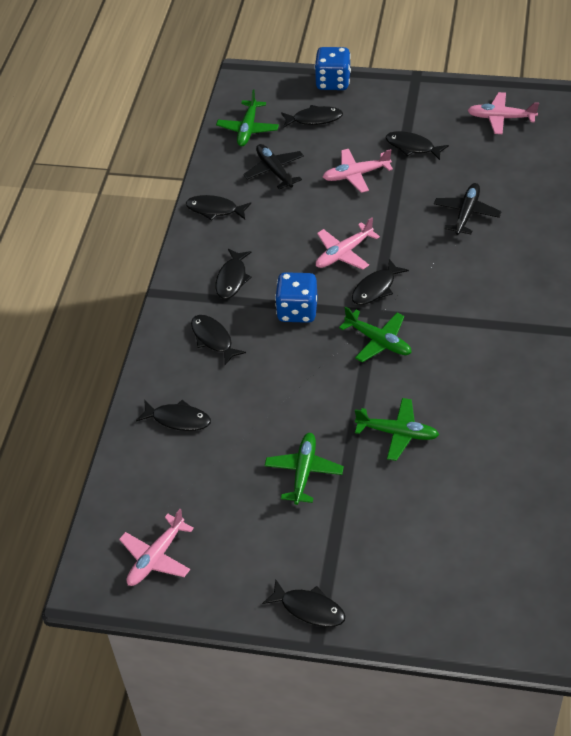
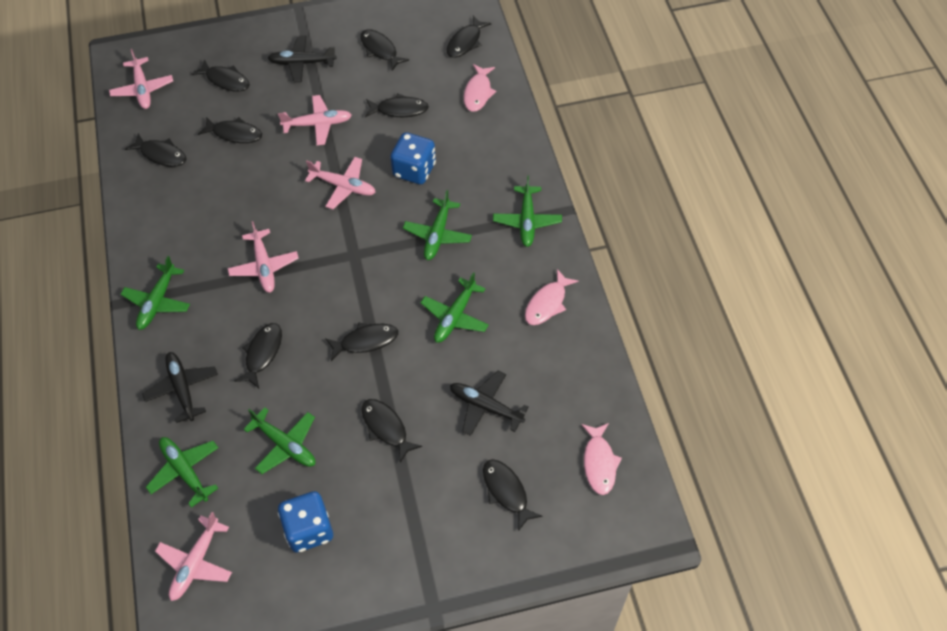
black fish: [136,400,211,431] [186,195,251,221] [191,315,246,365] [215,249,252,299] [262,579,345,627] [281,105,343,128] [352,259,409,305] [386,131,449,160] = 8 -> [125,133,186,167] [192,59,250,92] [198,117,262,143] [235,323,282,388] [325,322,398,361] [360,29,409,71] [361,399,422,463] [365,93,429,117] [447,16,491,58] [483,459,543,531] = 10
black plane: [243,144,304,189] [434,183,502,235] = 2 -> [142,352,218,423] [268,36,337,82] [450,371,529,436] = 3
green plane: [216,90,279,146] [265,433,344,505] [339,307,412,362] [355,398,439,461] = 4 -> [121,256,190,330] [146,437,218,507] [243,407,315,474] [403,190,472,260] [420,272,489,343] [493,176,562,247] = 6
pink fish: none = 0 -> [464,64,496,112] [525,269,578,325] [581,423,622,495] = 3
pink plane: [119,509,194,586] [316,218,380,270] [323,149,393,193] [468,92,539,134] = 4 -> [109,49,173,109] [155,512,232,601] [228,221,299,293] [278,95,352,145] [305,157,376,209] = 5

